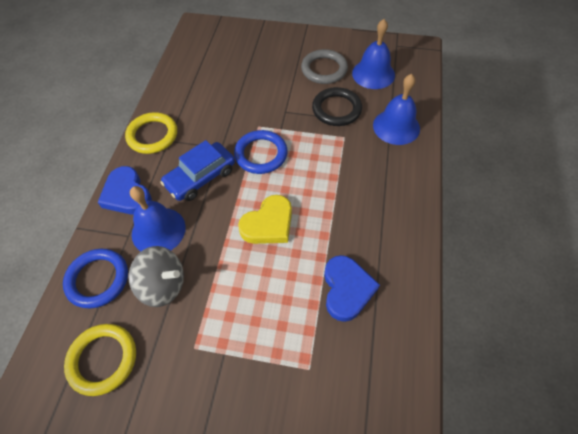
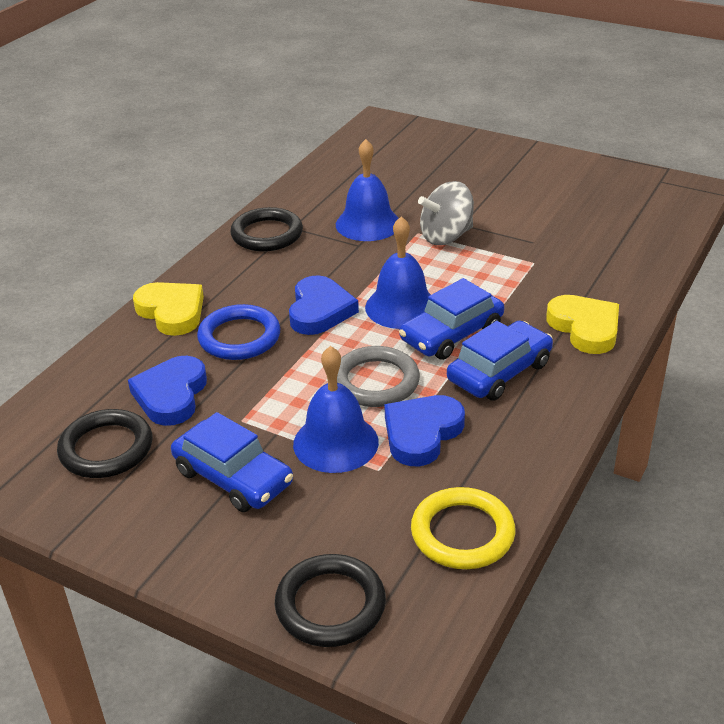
black ring: [312,87,362,126] = 1 -> [57,409,152,478] [230,207,303,252] [275,554,386,647] = 3
blue car: [160,140,235,201] = 1 -> [171,412,293,512] [399,278,504,360] [447,320,553,401] = 3
blue heart: [98,166,152,215] [324,255,380,322] = 2 -> [128,356,207,426] [289,275,359,335] [385,395,465,466] = 3
blue ring: [63,249,128,309] [234,130,288,174] = 2 -> [197,304,280,360] = 1
yellow heart: [238,195,292,244] = 1 -> [133,282,204,336] [546,295,619,354] = 2
yellow ring: [64,324,136,396] [125,112,177,154] = 2 -> [411,487,516,569] = 1

